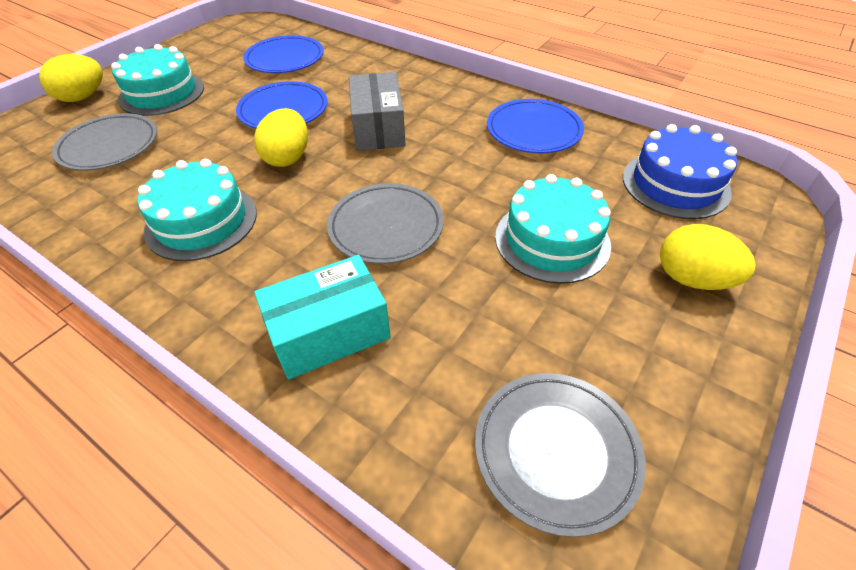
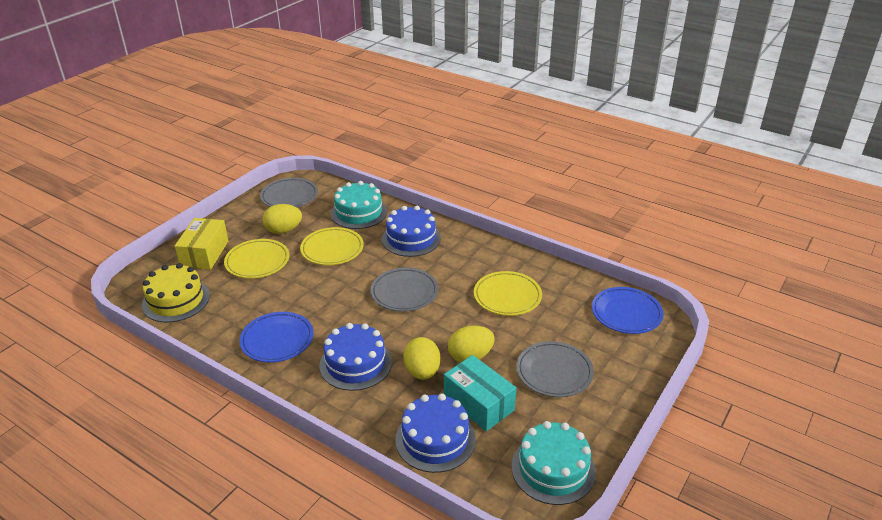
blue cake: [623,124,737,219] = 1 -> [319,323,392,391] [382,206,441,257] [395,394,476,473] = 3
blue plate: [236,81,328,129] [243,35,324,73] [487,99,584,153] = 3 -> [239,312,313,363] [592,287,664,334] = 2
grey box: [349,72,405,151] = 1 -> none = 0
turquoise cake: [111,44,204,116] [138,159,257,261] [495,174,611,284] = 3 -> [331,181,387,229] [511,421,596,505] = 2
yellow box: none = 0 -> [175,218,229,270] = 1
yellow cake: none = 0 -> [142,263,210,322] = 1
yellow plate: none = 0 -> [224,239,289,278] [300,227,364,265] [474,271,542,316] = 3

